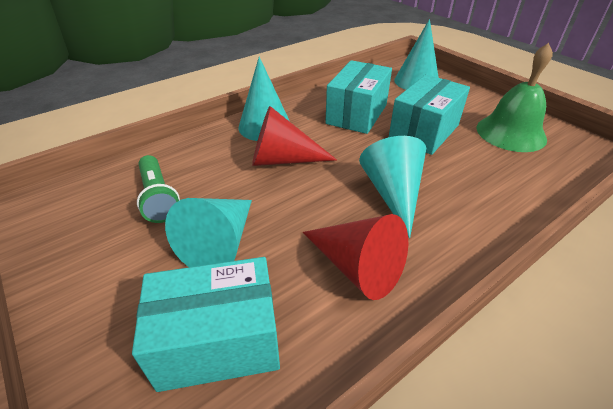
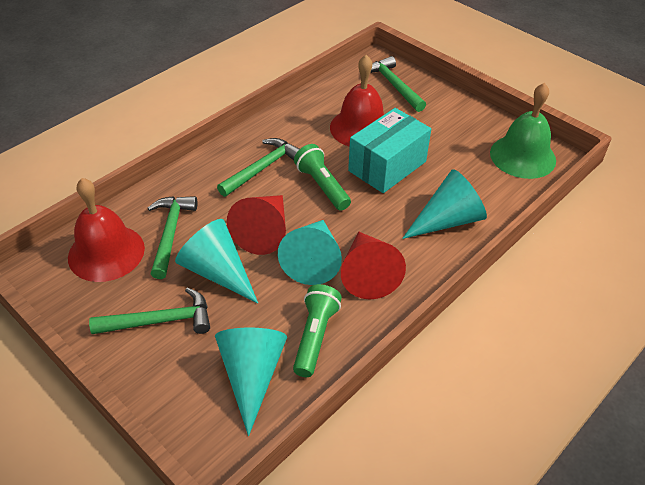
green flashlight: [137,155,180,223] = 1 -> [293,284,342,377] [294,144,351,211] = 2
green hammer: none = 0 -> [89,288,210,334] [148,196,197,279] [217,138,300,197] [370,56,426,112] = 4
red bell: none = 0 -> [68,178,145,282] [330,55,384,147] = 2
turquoise box: [132,257,280,392] [325,60,392,134] [389,74,470,155] = 3 -> [348,108,431,193] = 1

